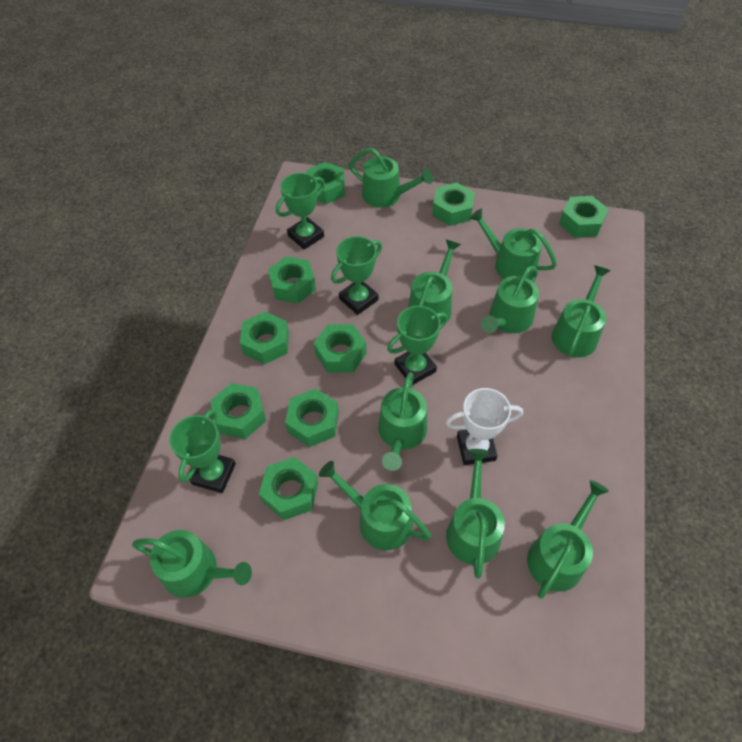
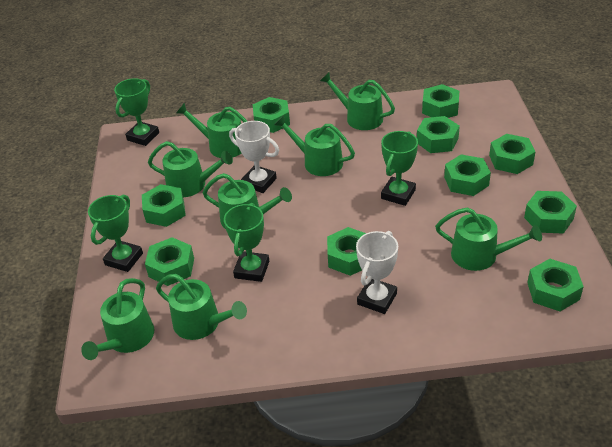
green nut: [210,383,266,439] [240,312,289,364] [259,457,318,520] [268,256,316,304] [285,389,339,447] [306,162,345,204] [314,324,367,373] [432,183,475,226] [559,196,608,238] = 9 -> [142,184,186,227] [145,237,194,286] [253,97,290,133] [327,227,366,276] [417,116,460,153] [422,84,459,118] [444,154,491,196] [489,134,535,174] [524,191,577,234] [527,259,584,311] = 10
green watering can: [132,530,252,598] [319,461,432,550] [349,148,433,208] [378,372,427,471] [408,240,461,323] [446,449,505,579] [469,208,557,279] [481,266,539,333] [527,480,609,599] [552,265,611,358] = 10 -> [81,278,154,360] [148,141,233,197] [156,274,247,340] [176,103,248,158] [202,173,292,229] [274,115,355,176] [320,72,395,130] [435,207,542,271] = 8
white trophy: [446,388,523,465] = 1 -> [229,121,279,193] [356,231,398,314] = 2

